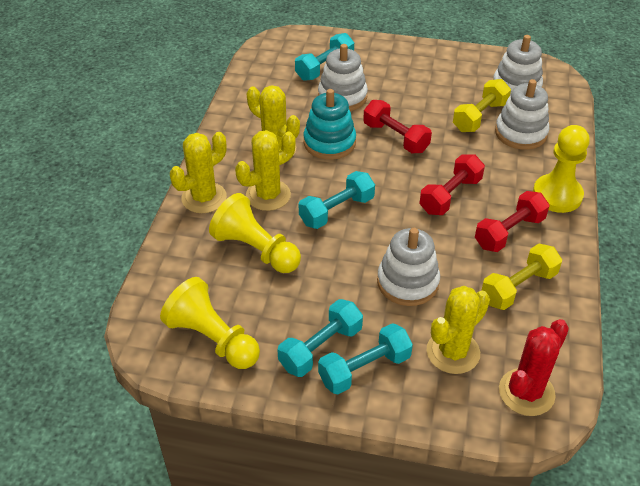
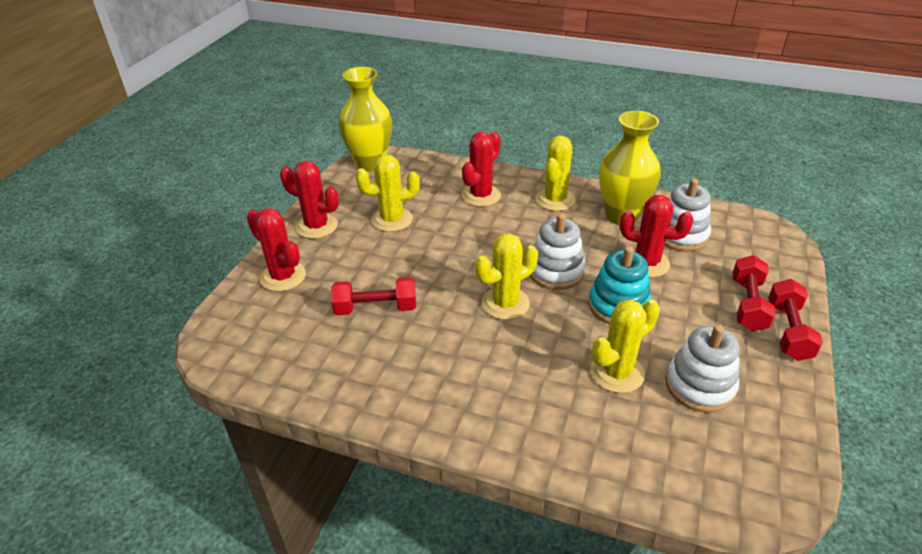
red cactus: [499,319,569,416] = 1 -> [247,208,306,292] [280,161,339,239] [462,132,501,207] [620,195,693,277] = 4
turquoise dumbbell: [277,299,363,377] [295,33,354,81] [299,171,375,229] [318,323,413,394] = 4 -> none = 0
white stacking toy: [318,44,368,111] [377,228,440,306] [493,35,543,96] [495,79,549,150] = 4 -> [530,213,586,290] [665,178,711,251] [665,325,740,413] = 3
yellow dumbbell: [453,79,511,132] [481,244,562,310] = 2 -> none = 0
yellow pawn: [160,277,260,369] [209,193,301,273] [533,125,590,213] = 3 -> none = 0
yellow vase: none = 0 -> [339,67,392,172] [599,111,661,225] = 2

